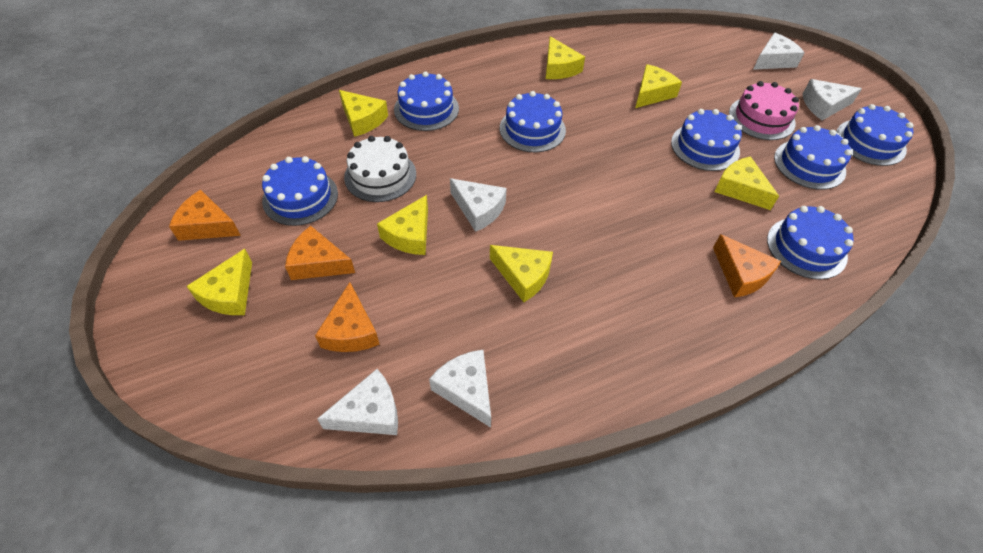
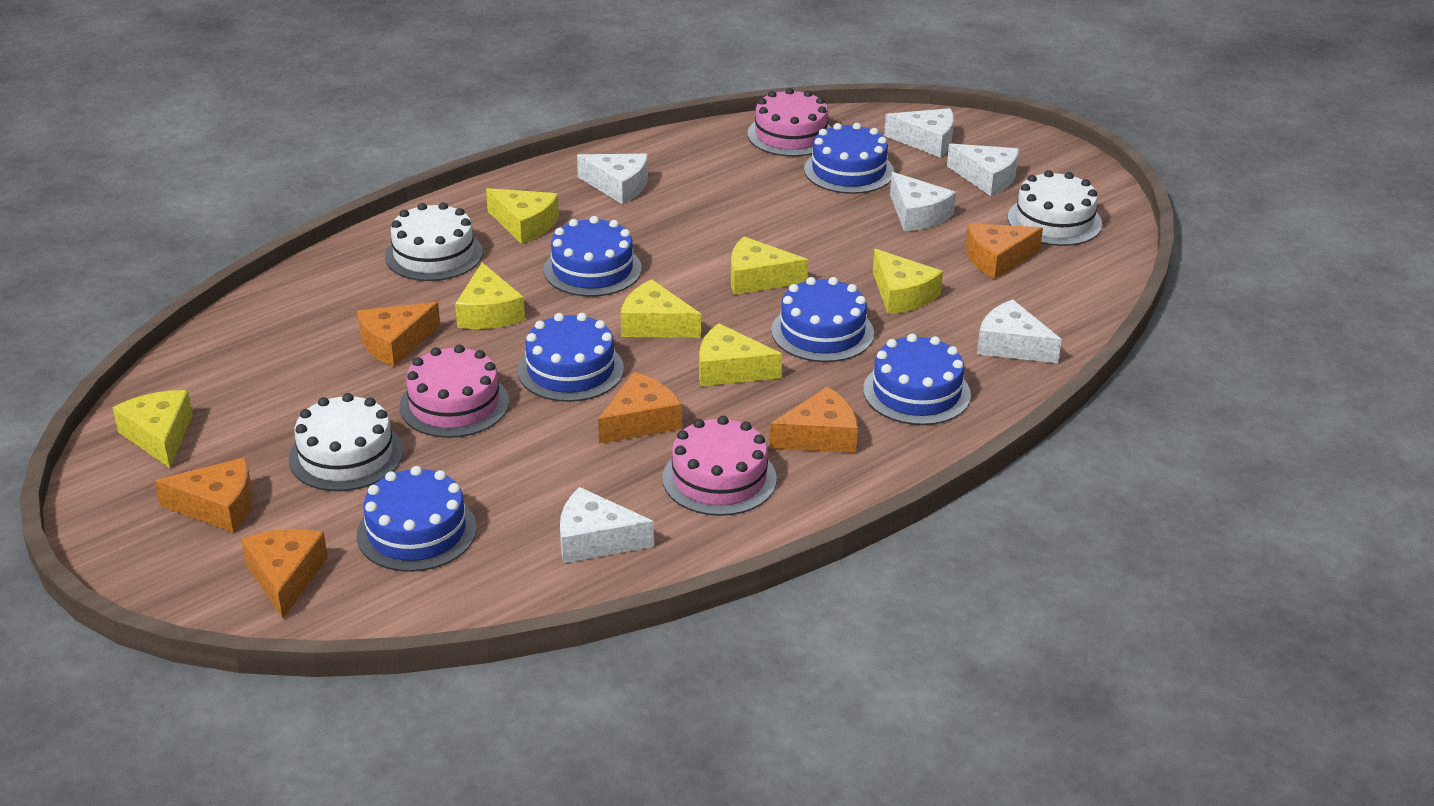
blue cake: [262,156,338,226] [394,71,459,131] [500,91,566,152] [671,109,742,171] [767,206,854,280] [774,125,852,190] [836,104,914,166] = 7 -> [357,466,477,572] [518,313,624,402] [544,216,642,297] [771,277,874,362] [804,123,894,194] [863,334,971,425] = 6
orange cheese: [169,190,241,241] [285,226,355,280] [315,282,380,352] [713,234,781,298] = 4 -> [155,457,252,532] [241,529,328,619] [357,302,440,367] [598,372,682,444] [770,387,858,453] [965,223,1043,279] = 6
pink cake: [729,81,799,140] = 1 -> [400,345,509,438] [662,416,777,516] [747,88,831,157] = 3
white cake: [344,136,416,202] = 1 -> [289,393,403,491] [385,202,483,281] [1008,170,1102,246] = 3
white cheese: [317,369,398,435] [429,350,491,428] [450,178,507,232] [753,33,805,70] [803,79,862,120] = 5 -> [560,487,654,563] [577,154,648,204] [884,108,954,158] [890,172,956,232] [947,144,1019,196] [977,299,1062,363] = 6

